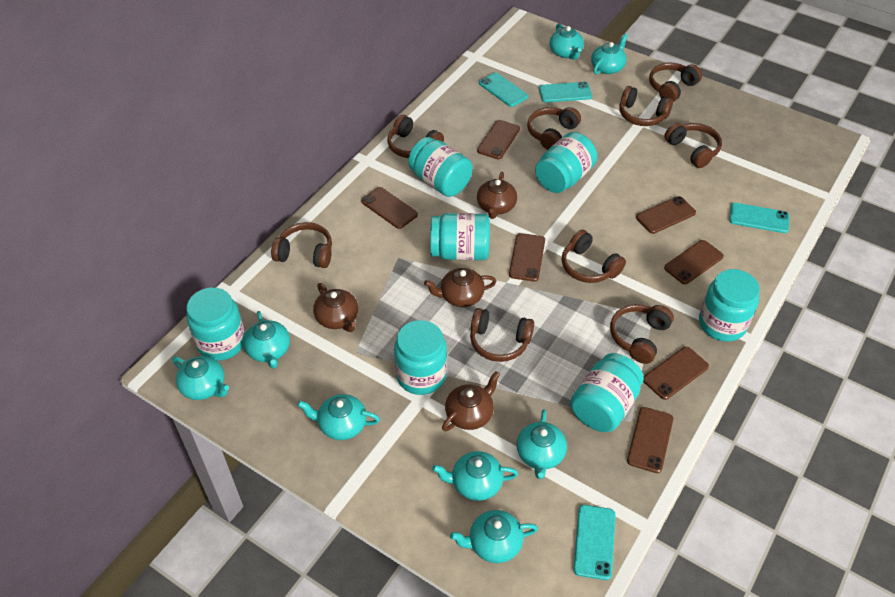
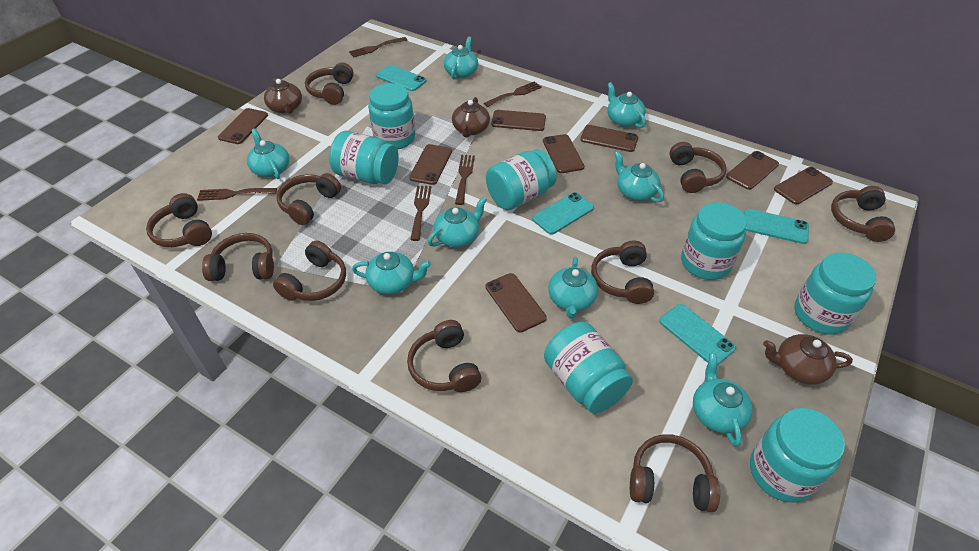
brown fork: none = 0 -> [197,188,277,201] [349,37,407,58] [410,186,431,241] [455,155,475,205] [484,81,542,107] = 5
brown headphones: [271,222,332,268] [387,115,444,158] [470,308,534,362] [527,107,581,150] [562,230,626,283] [610,304,674,364] [619,86,673,126] [649,62,702,102] [664,123,722,168] = 9 -> [146,193,212,247] [202,233,274,281] [273,240,346,301] [276,173,341,225] [305,62,354,105] [407,320,481,392] [591,240,654,304] [630,434,720,512] [669,142,727,193] [831,186,895,242] = 10
brown phone: [361,187,418,229] [477,120,520,159] [509,233,545,282] [627,407,673,473] [636,196,696,234] [643,347,709,400] [664,240,724,284] = 7 -> [218,108,268,144] [409,144,452,185] [486,273,547,332] [491,110,546,131] [543,134,584,173] [580,125,638,152] [726,151,779,190] [774,167,833,204] = 8
brown teapot: [313,283,358,332] [424,268,497,307] [442,371,500,431] [477,172,517,219] = 4 -> [264,78,302,114] [452,97,490,137] [763,334,853,384] = 3

